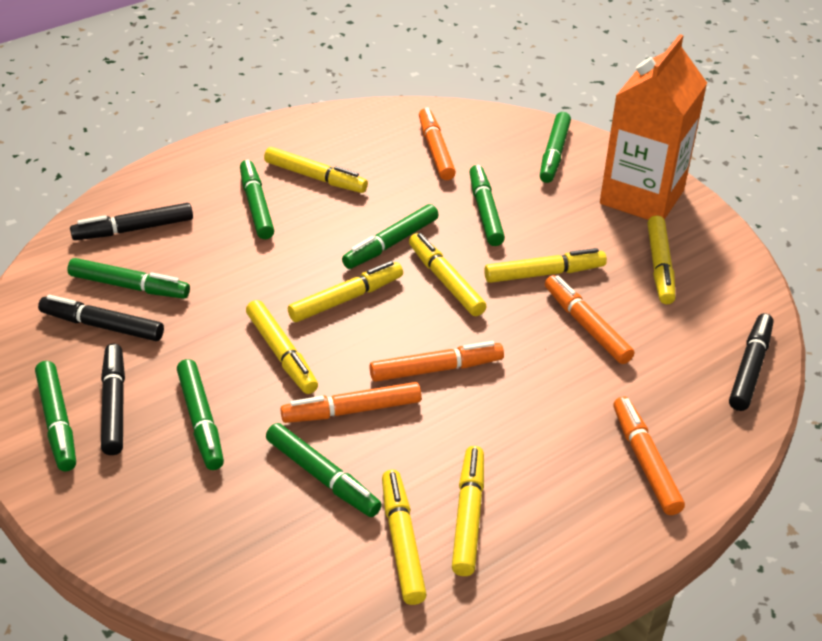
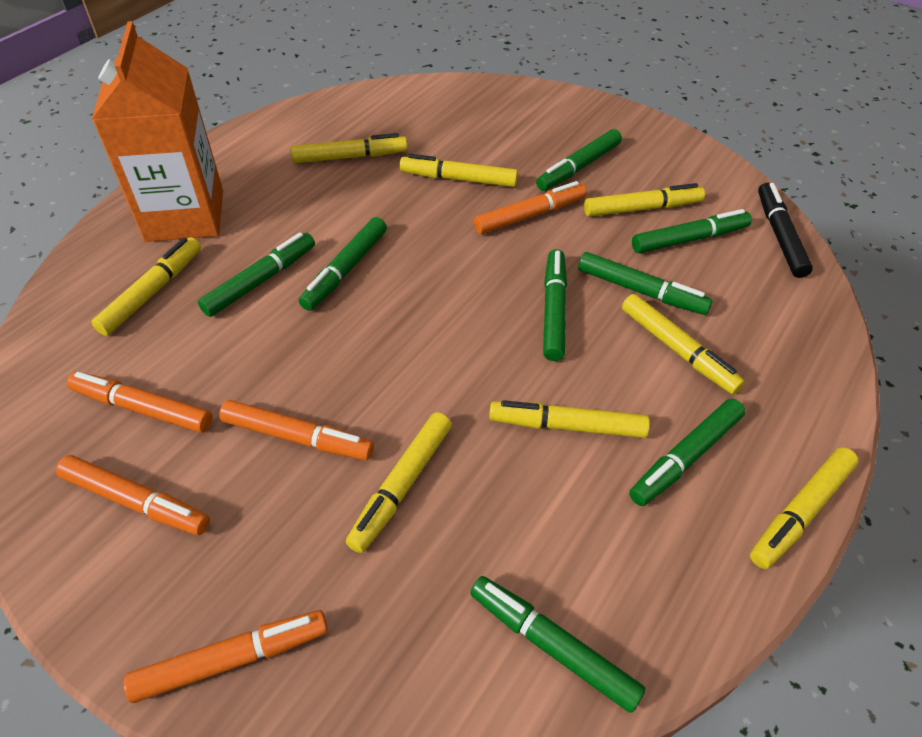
black marker: [38,295,164,341] [70,203,193,240] [101,344,125,455] [729,313,773,411] = 4 -> [758,182,813,278] = 1

